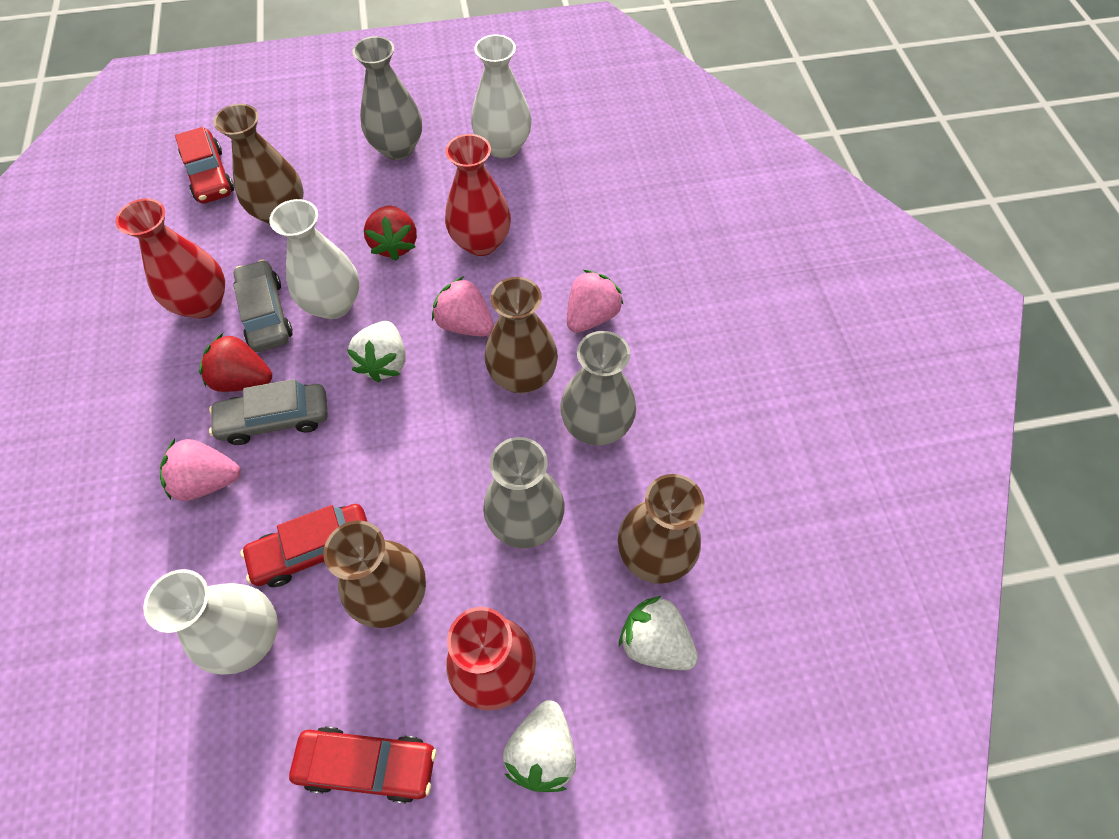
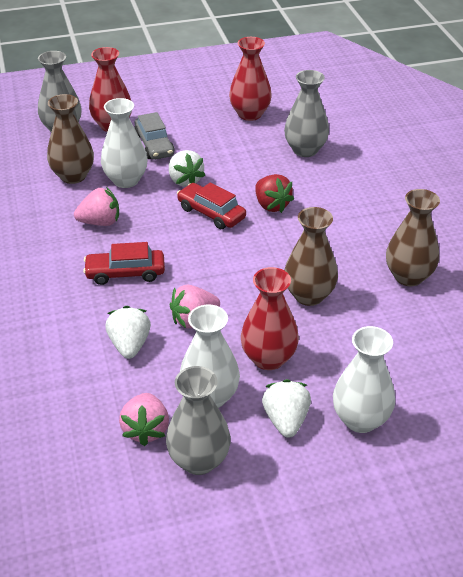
brown vase: [213,104,304,225] [323,520,426,628] [485,277,558,393] [618,474,704,584] = 4 -> [47,94,94,184] [284,207,338,306] [386,189,440,286] = 3
grey car: [209,379,328,445] [233,260,293,352] = 2 -> [134,112,175,160] = 1
red car: [175,127,234,204] [241,504,367,587] [289,726,436,803] = 3 -> [83,242,165,285] [177,182,246,229] = 2
red strawberry: [199,333,272,392] [364,206,417,261] = 2 -> [255,174,294,213] = 1

